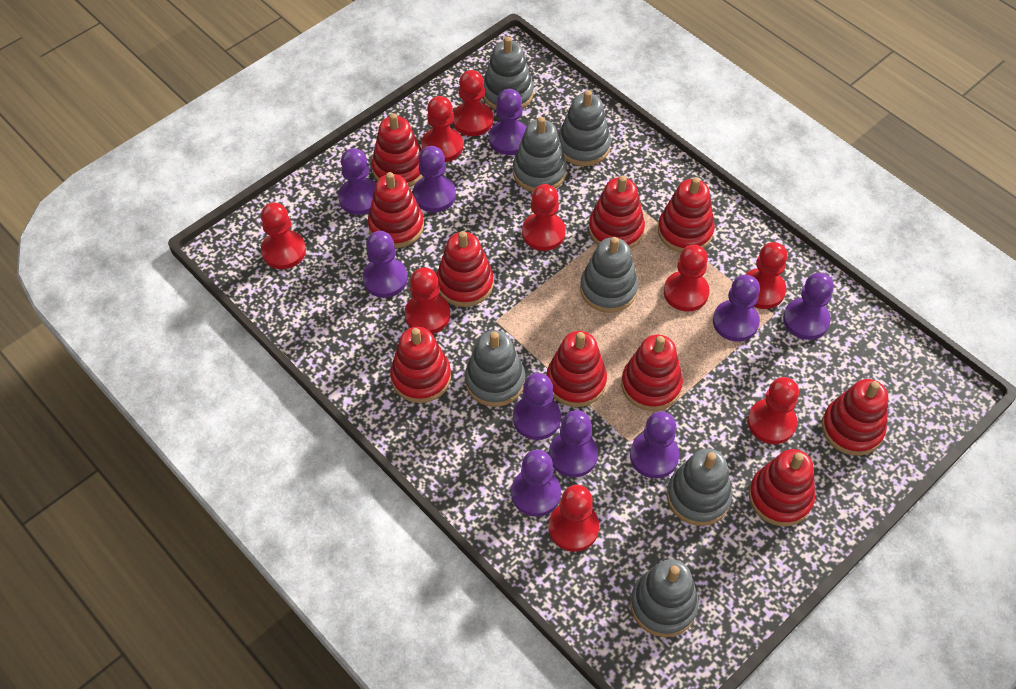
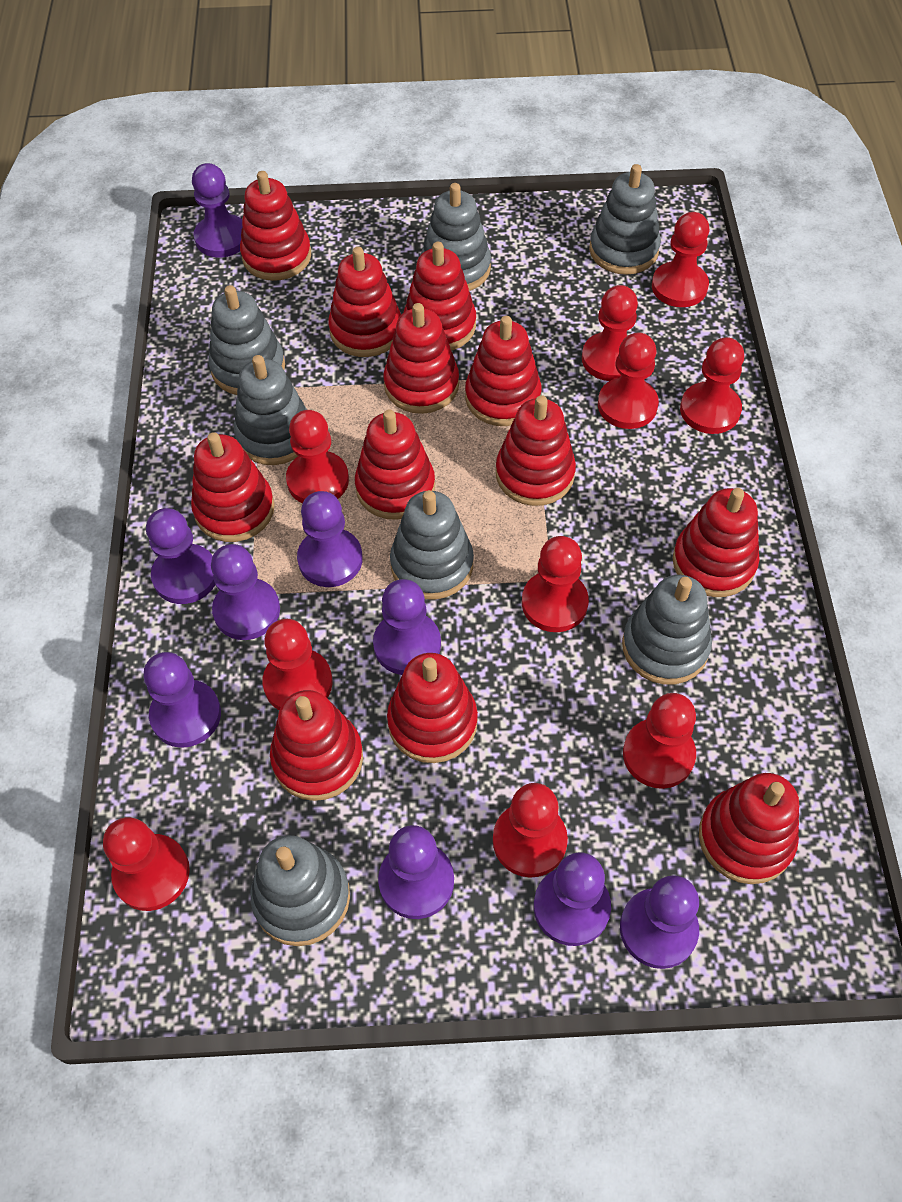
purple pawn: [338,148,376,215] [362,231,408,298] [413,146,456,212] [489,89,527,155] [511,449,561,517] [513,373,561,440] [549,410,598,477] [630,411,679,478] [713,275,760,342] [783,273,834,340] = 10 -> [143,652,221,748] [146,508,215,604] [192,163,243,258] [211,544,280,640] [297,491,363,587] [373,579,441,675] [378,825,454,919] [534,852,611,946] [620,875,699,969] = 9
red pawn: [261,202,306,269] [405,267,450,334] [421,96,463,162] [453,70,493,136] [522,184,566,251] [548,485,599,552] [664,245,709,312] [745,242,788,309] [748,377,799,444] = 9 -> [103,817,190,911] [262,619,333,710] [286,410,349,503] [493,783,568,878] [522,536,589,632] [582,285,638,381] [598,332,659,429] [623,693,696,789] [652,212,709,307] [680,337,744,434] = 10
red stacking toy: [368,172,424,248] [372,113,423,187] [390,327,451,403] [437,231,494,307] [547,331,607,407] [589,176,645,249] [621,335,683,411] [658,177,715,253] [749,449,815,526] [822,379,888,456] = 10 -> [191,432,275,542] [240,171,311,281] [270,690,363,801] [328,247,401,357] [355,409,435,520] [383,303,459,414] [387,653,478,763] [403,242,476,351] [465,316,541,426] [496,395,576,506] [673,488,760,597] [699,773,799,884] = 12

